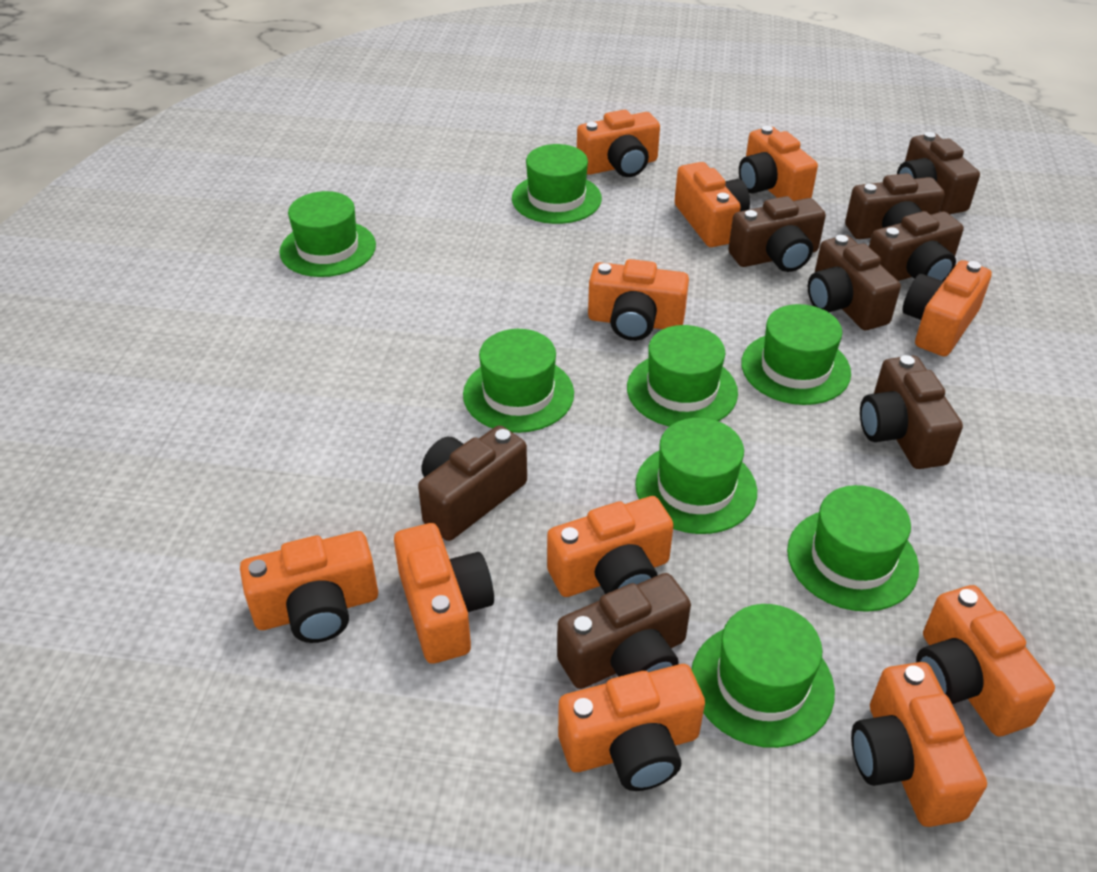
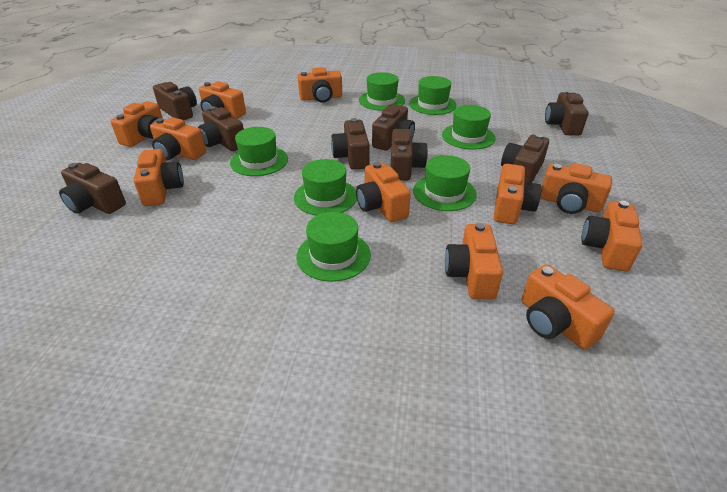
green hat: [279,191,376,277] [463,329,574,433] [512,144,602,224] [627,325,738,427] [635,418,757,534] [691,604,835,748] [741,304,851,405] [787,485,919,612] = 8 -> [230,127,288,176] [294,159,357,216] [296,212,371,282] [359,72,405,111] [409,76,457,115] [413,155,477,211] [442,105,496,150] = 7

